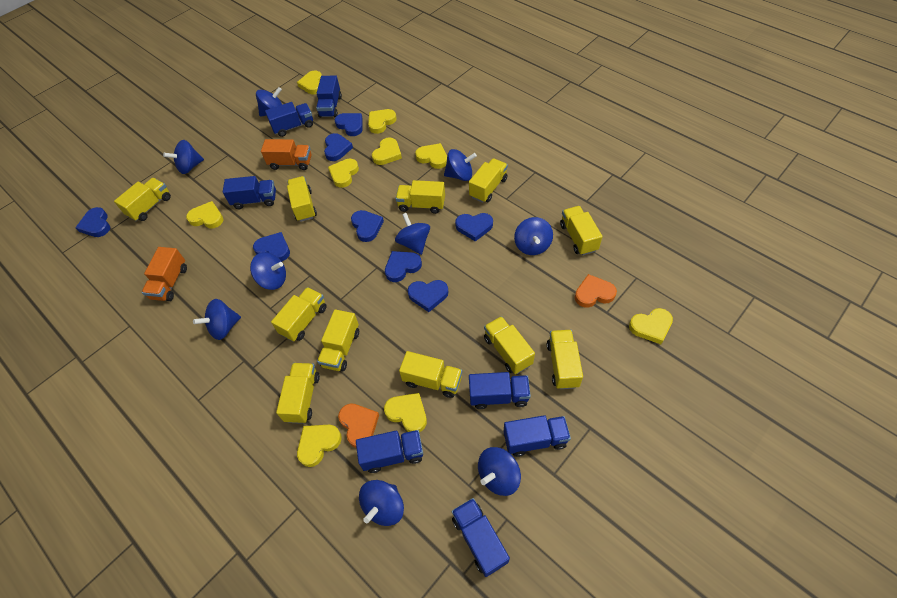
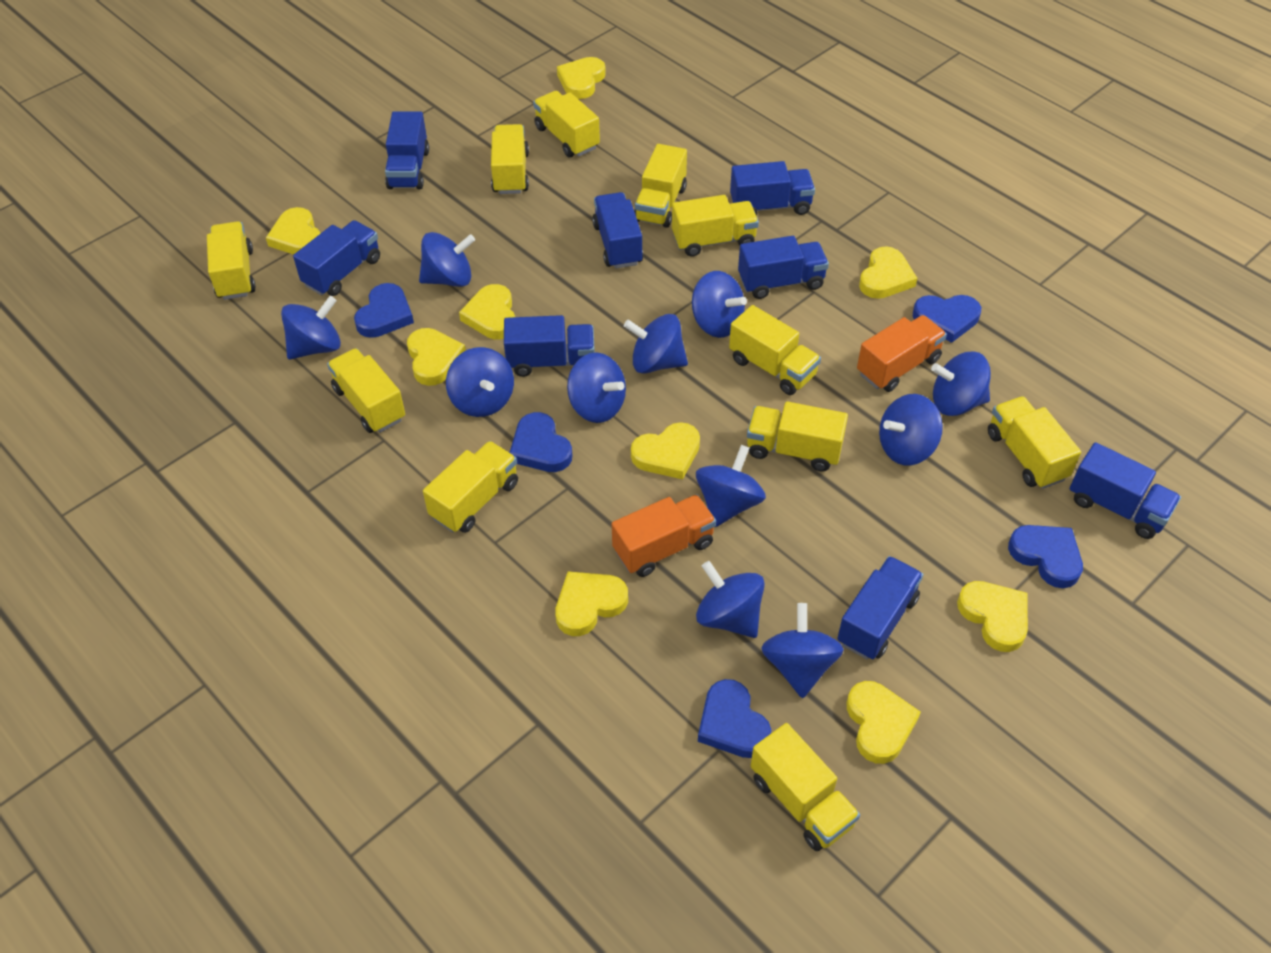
blue heart: [76,207,110,237] [253,232,290,261] [324,133,353,161] [335,113,363,136] [351,210,384,242] [385,251,422,282] [408,280,449,312] [455,213,493,241] = 8 -> [354,283,414,338] [510,412,572,472] [698,679,771,758] [913,295,981,343] [1008,525,1083,588] = 5
blue spinning top: [163,140,204,174] [193,299,241,340] [250,252,286,290] [256,87,283,116] [359,480,404,526] [395,213,430,255] [444,149,477,181] [478,447,521,496] [514,217,553,255] = 9 -> [281,296,341,360] [419,232,475,287] [446,347,514,417] [567,353,626,423] [624,314,688,373] [692,271,747,338] [696,445,766,527] [696,561,765,638] [761,603,844,698] [879,394,943,465] [931,351,991,416] = 11
blue truck: [223,176,276,209] [265,102,313,137] [316,76,342,118] [356,430,423,473] [452,498,510,577] [469,372,531,409] [503,415,571,457] = 7 -> [293,220,380,296] [385,111,429,189] [504,315,595,377] [592,192,643,269] [730,161,815,216] [738,236,829,299] [837,556,923,660] [1070,442,1181,539] = 8
orange heart: [338,403,379,448] [575,274,617,308] = 2 -> none = 0

